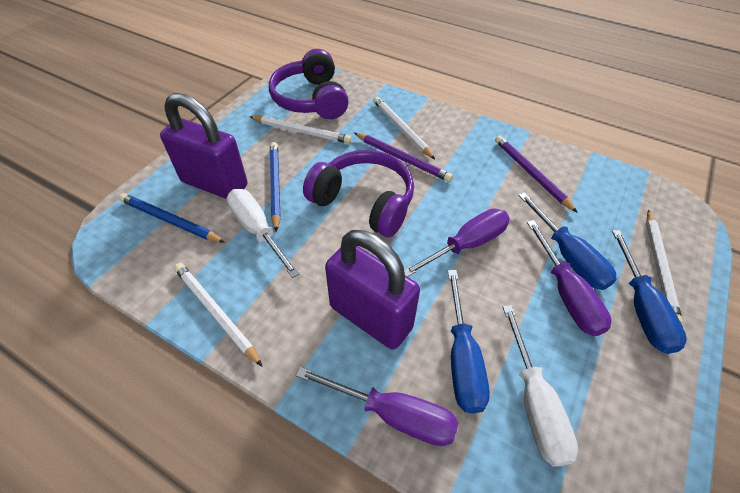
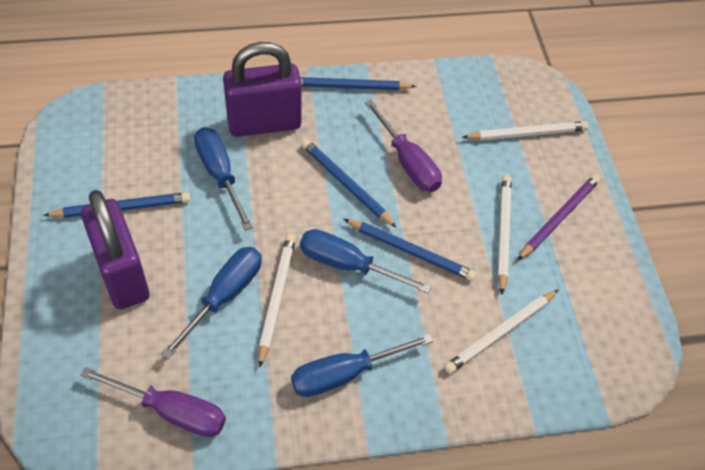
blue pencil: [119,193,225,243] [270,142,281,232] = 2 -> [43,192,191,218] [300,77,417,90] [301,139,397,228] [344,219,477,281] = 4
blue screwdriver: [448,270,490,414] [518,192,617,290] [612,230,687,354] = 3 -> [161,247,262,359] [194,128,253,231] [291,334,433,397] [300,229,432,294] = 4
purple headphones: [269,49,349,119] [303,150,414,237] = 2 -> none = 0
purple pencil: [354,133,453,182] [495,135,578,213] = 2 -> [518,174,600,260] = 1
purple screwdriver: [296,366,459,446] [404,208,510,277] [527,220,611,336] = 3 -> [81,367,226,437] [365,100,442,192] = 2
white screwdriver: [227,189,300,278] [503,305,578,466] = 2 -> none = 0

